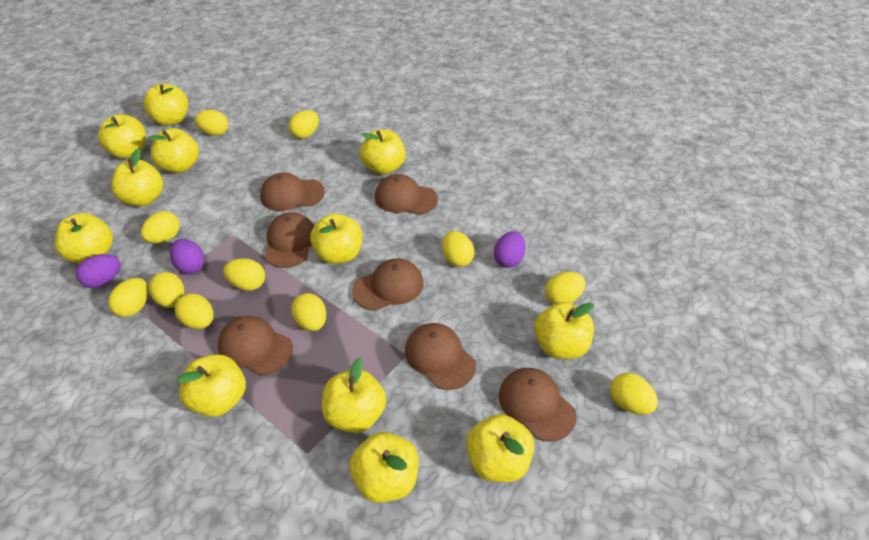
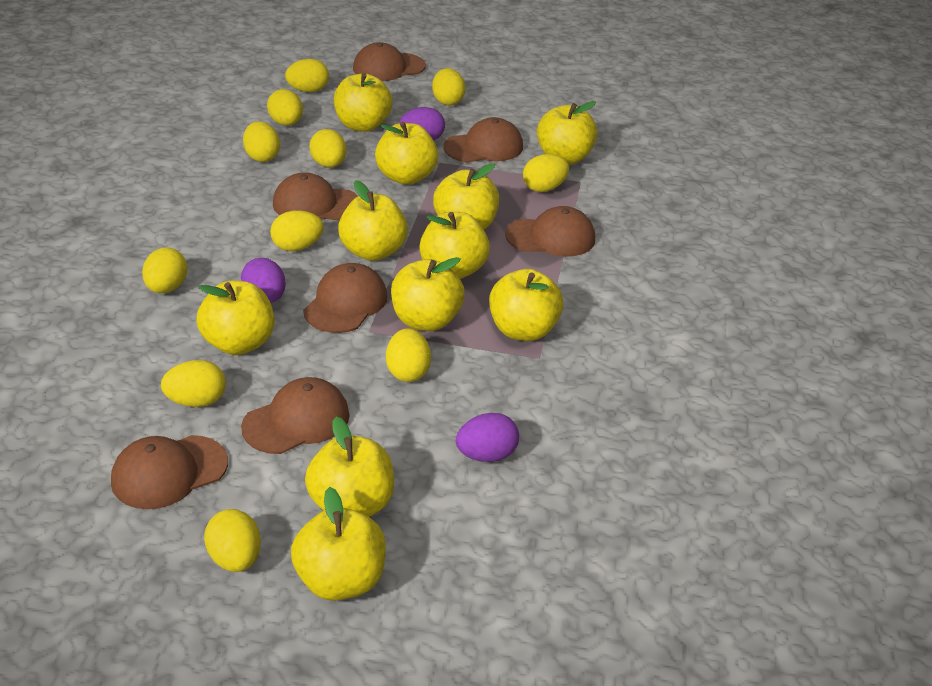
yellow apple: [55,213,113,263] [98,115,146,159] [111,148,163,206] [143,84,188,126] [148,128,199,173] [176,354,246,417] [310,213,363,264] [322,358,386,433] [350,432,419,503] [360,129,406,175] [466,414,534,482] [534,302,594,359] = 12 -> [196,281,274,355] [291,487,386,601] [305,417,394,517] [334,73,393,132] [338,180,408,261] [375,122,438,185] [391,257,465,331] [419,212,490,279] [433,163,499,230] [489,269,563,341] [537,101,598,164] = 11

